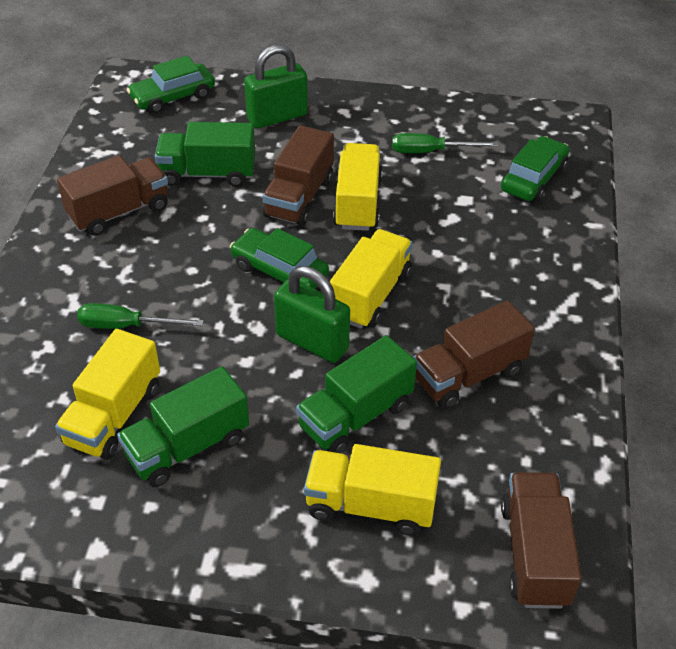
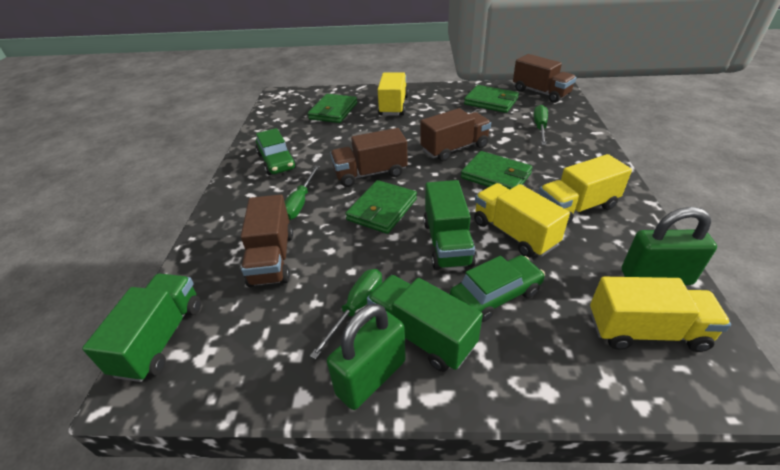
green car: [127,55,215,114] [230,228,329,289] [501,136,570,202] = 3 -> [256,128,296,175] [450,255,545,322] = 2
green screwdriver: [77,303,204,329] [392,133,498,153] = 2 -> [284,166,320,220] [310,269,382,359] [534,105,548,145] = 3
green wallet: none = 0 -> [308,94,357,123] [345,180,417,234] [461,151,533,189] [464,85,519,113] = 4

